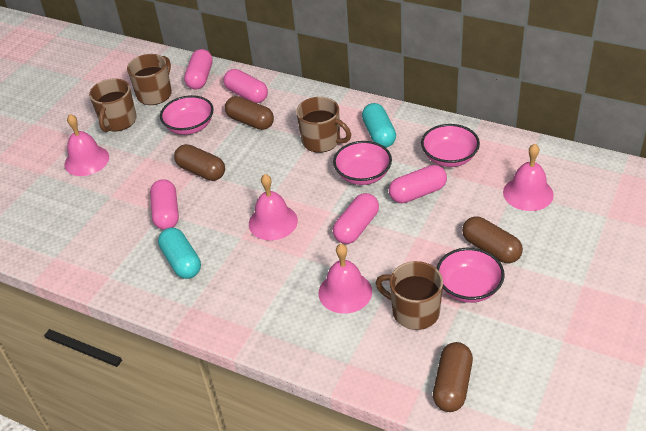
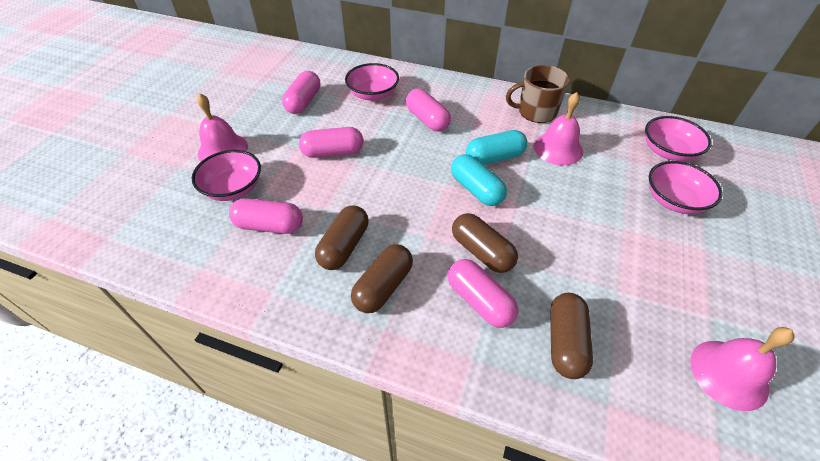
brown mug: [89,79,137,132] [127,54,172,105] [296,97,351,153] [376,261,443,330] = 4 -> [506,65,569,123] = 1
pink bell: [64,114,109,176] [249,174,298,241] [319,244,372,314] [503,144,554,211] = 4 -> [197,93,248,161] [534,92,583,165] [690,327,794,411] = 3

